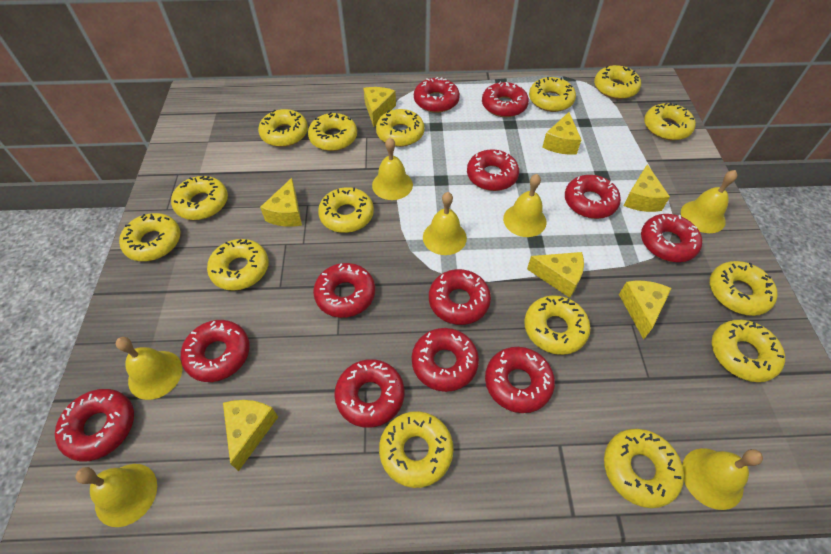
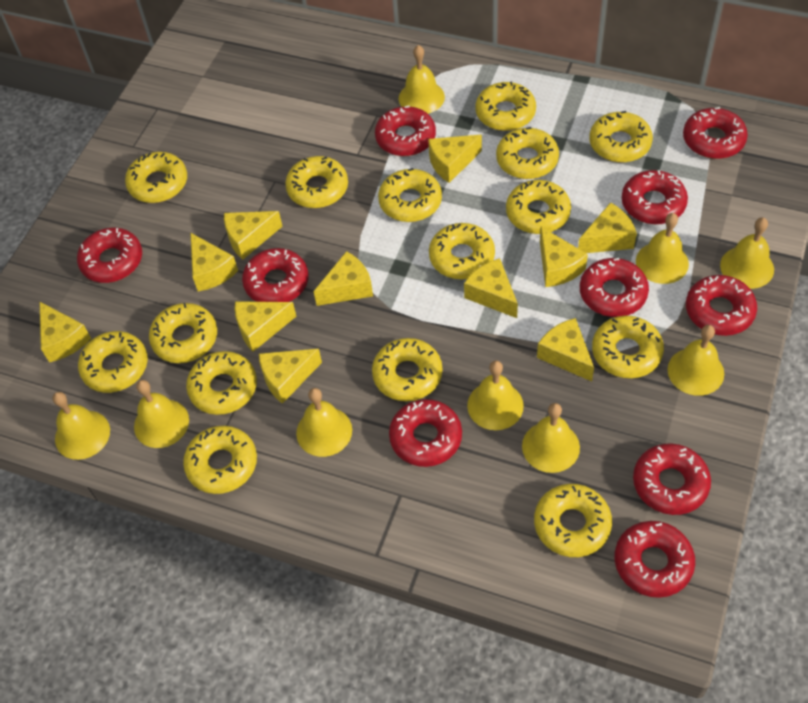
red donut: [55,389,134,462] [181,320,250,382] [313,263,375,318] [334,359,404,428] [412,328,479,392] [414,77,460,113] [429,269,491,325] [467,149,519,191] [482,81,529,117] [485,347,555,413] [565,175,621,219] [641,214,702,262] = 12 -> [77,228,142,283] [242,248,309,302] [375,105,436,156] [389,399,462,467] [580,258,649,317] [615,521,695,598] [622,170,688,224] [633,443,711,515] [683,107,748,159] [686,275,757,336] = 10
yellow bell: [75,464,157,527] [116,337,182,400] [372,138,413,200] [423,192,467,255] [503,174,546,237] [681,170,737,233] [682,448,763,510] = 7 -> [53,392,110,460] [134,380,189,448] [296,388,352,457] [399,45,445,114] [467,361,524,430] [522,403,580,473] [636,213,689,284] [667,325,724,396] [720,217,774,289] = 9
yellow cheese: [223,400,278,471] [260,178,302,227] [363,87,396,127] [527,252,584,298] [542,112,581,155] [619,281,672,339] [623,164,670,212] = 7 -> [40,302,91,362] [190,233,238,292] [224,211,283,260] [235,301,297,352] [259,349,322,404] [313,251,373,306] [428,135,482,183] [464,258,518,318] [537,318,594,381] [540,227,588,287] [578,202,637,253] = 11

